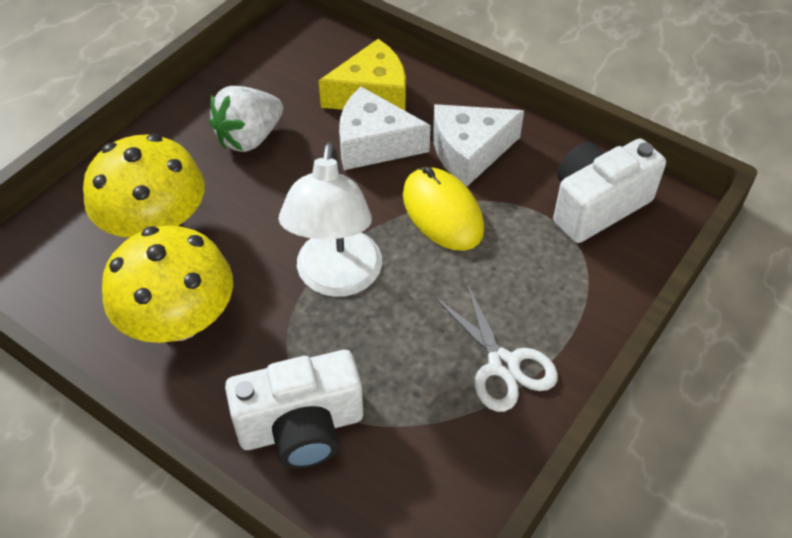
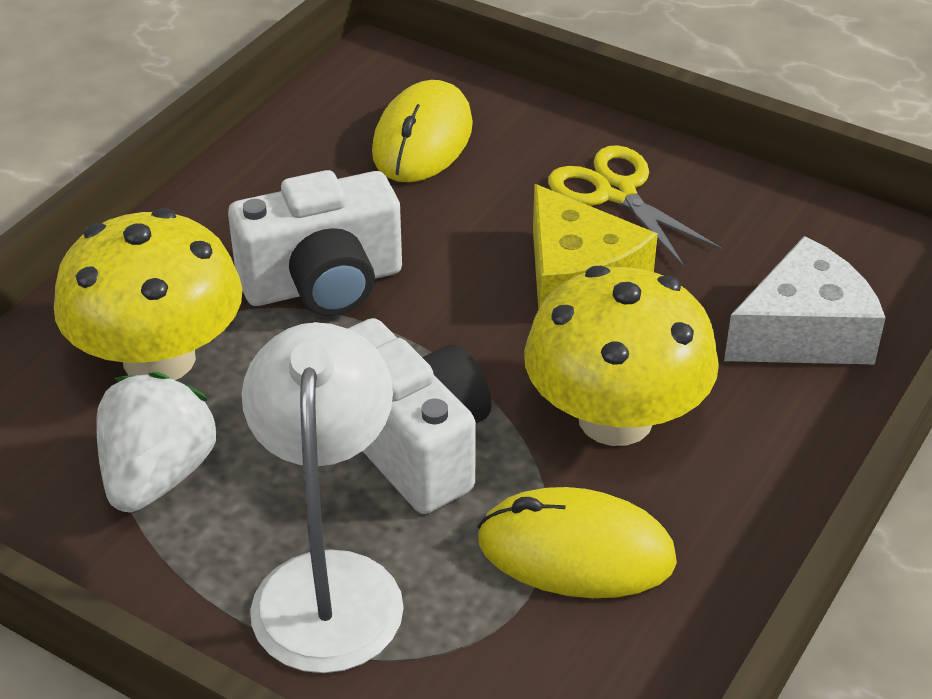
white cheese: [339,86,431,170] [433,104,524,187] = 2 -> [724,236,886,364] = 1
white scissors: [435,282,558,412] = 1 -> none = 0
yellow mouse: [403,167,484,251] = 1 -> [372,80,473,182] [478,487,677,598] = 2
yellow scissors: none = 0 -> [548,145,723,267] = 1

